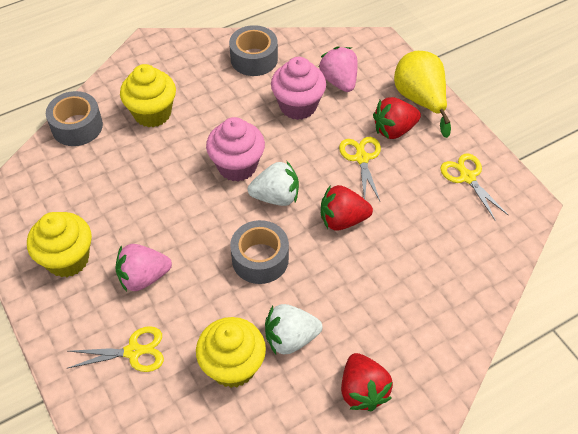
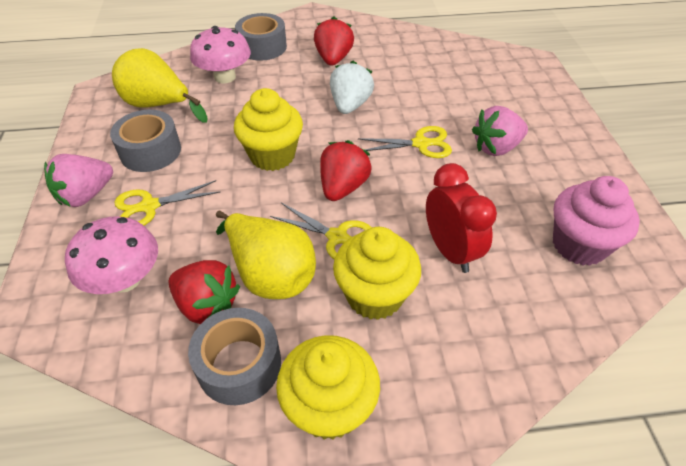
pink cupcake: [206,117,265,181] [271,57,326,120] = 2 -> [553,176,640,266] = 1
pink mushroom: none = 0 -> [65,216,158,294] [190,26,251,83] = 2
red clock: none = 0 -> [426,163,497,273] = 1
white strawberry: [248,161,299,206] [265,304,322,354] = 2 -> [330,61,374,114] = 1
yellow pear: [394,51,451,138] = 1 -> [112,48,208,123] [216,211,316,299] = 2

